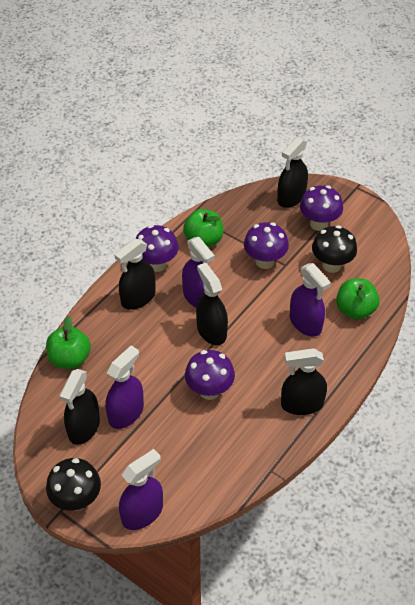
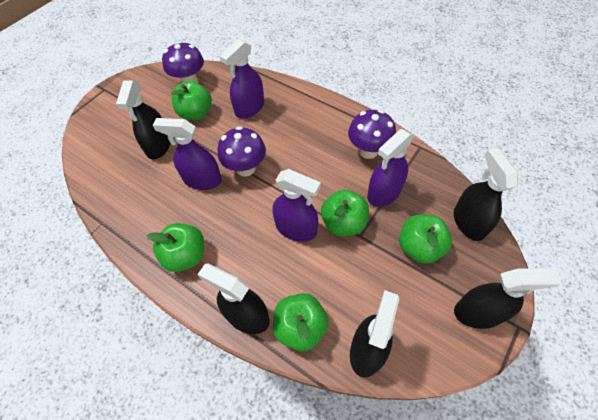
black mushroom: [46,458,101,511] [312,225,357,273] = 2 -> none = 0
green apple: [46,316,91,369] [183,209,223,247] [336,278,380,320] = 3 -> [146,223,204,272] [171,81,212,120] [273,293,329,351] [321,190,369,236] [399,214,452,264] = 5
purple mushroom: [136,225,179,272] [185,350,235,400] [244,222,289,269] [300,185,343,231] = 4 -> [162,41,204,83] [217,126,266,177] [348,110,396,159] = 3

